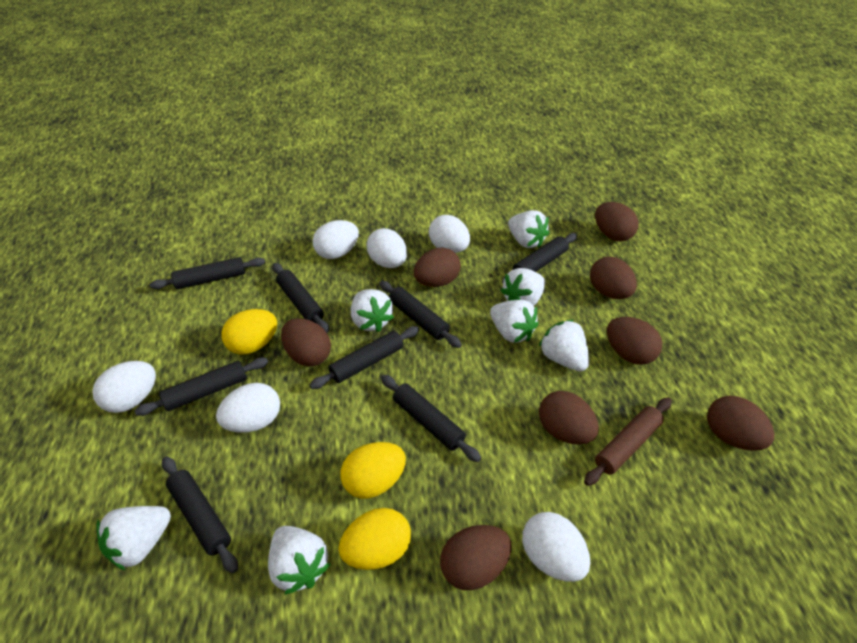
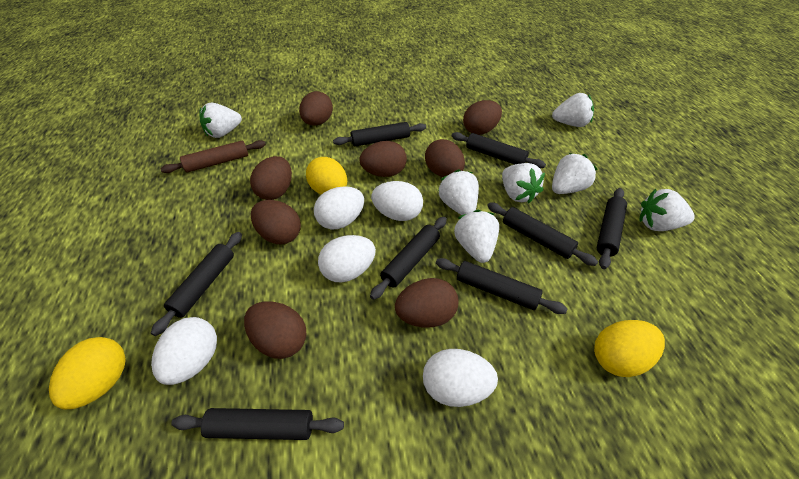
white egg: [92,361,156,413] [216,383,280,433] [313,220,359,259] [367,228,407,268] [429,215,470,253] [522,512,590,582] = 6 -> [151,317,217,385] [314,186,364,229] [318,235,376,282] [371,181,423,221] [423,349,498,407] = 5

